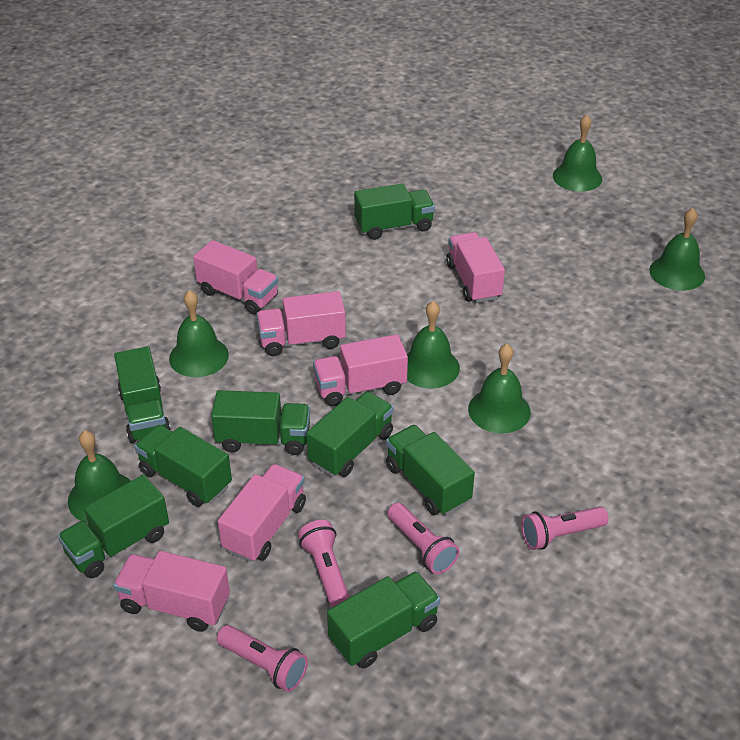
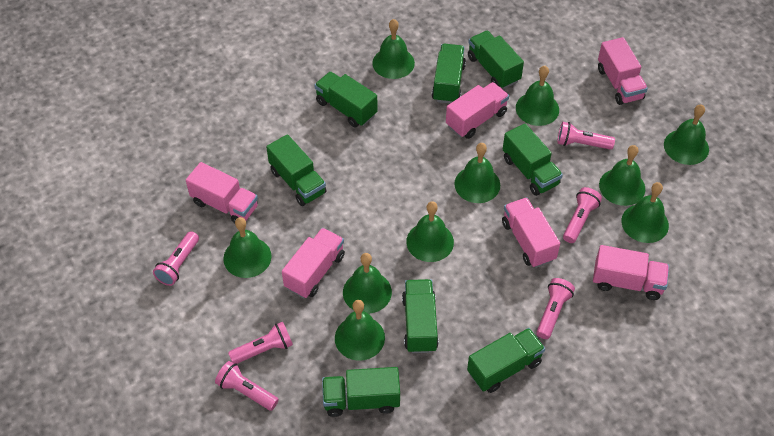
green bell: [68,430,130,523] [169,290,229,377] [407,301,460,388] [468,344,531,433] [553,115,602,192] [649,208,705,291] = 6 -> [223,217,272,278] [335,300,385,361] [343,253,392,314] [372,19,415,79] [406,201,454,262] [454,143,500,203] [516,66,559,126] [599,145,645,206] [621,182,669,243] [664,104,709,165] = 10
pink flashlight: [217,625,308,692] [298,520,350,607] [387,503,459,574] [521,506,609,550] = 4 -> [153,231,199,286] [215,361,279,411] [228,322,293,364] [536,278,575,339] [557,122,615,150] [563,187,602,243] = 6

